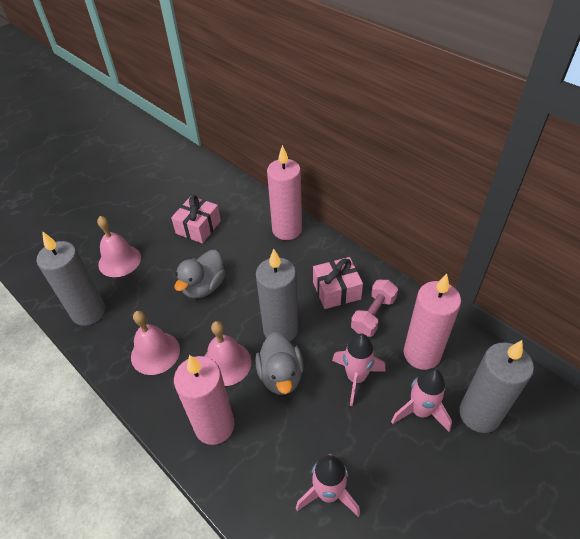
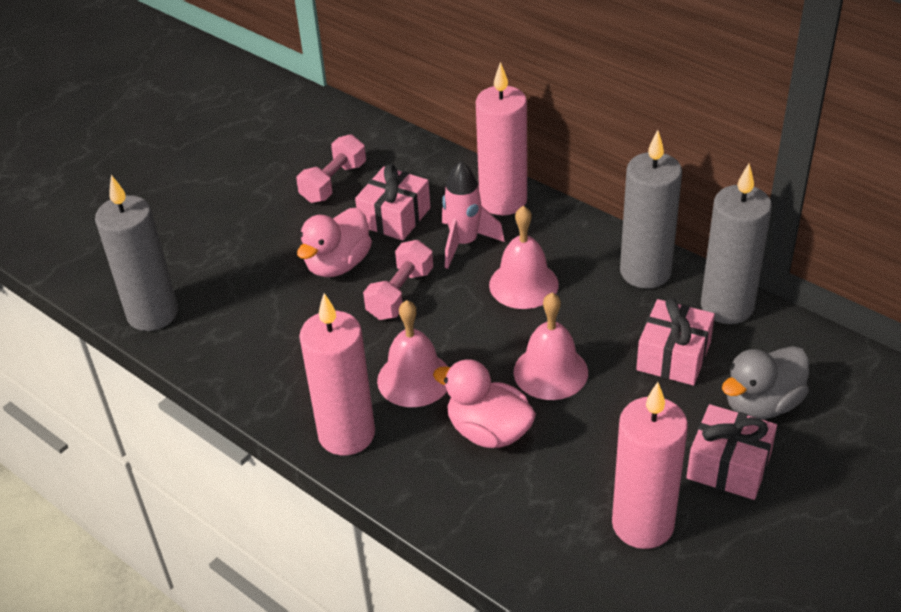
grey duck: [174,250,226,299] [255,332,304,395] = 2 -> [722,346,809,419] = 1
pink duck: none = 0 -> [297,208,372,277] [433,359,536,448] = 2
pink dumbbell: [351,280,398,337] = 1 -> [297,134,366,203] [363,240,433,320] = 2
pink gift: [171,195,221,243] [313,257,363,309] = 2 -> [355,164,431,241] [636,298,715,386] [686,404,777,500] = 3
pink rocket: [296,454,360,517] [332,333,385,407] [391,368,452,432] = 3 -> [442,161,505,269] = 1

